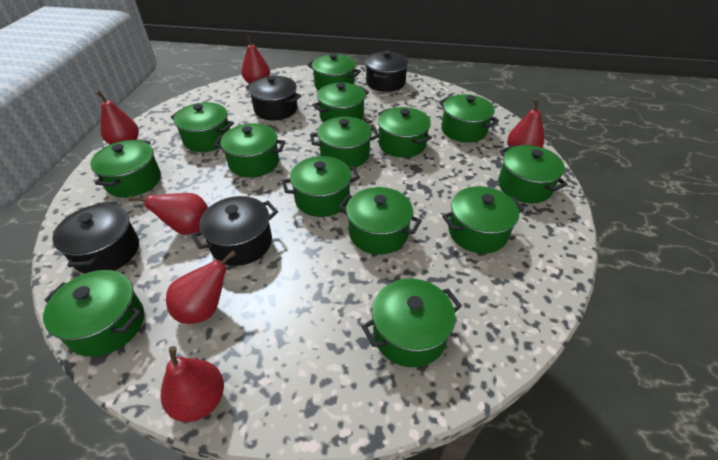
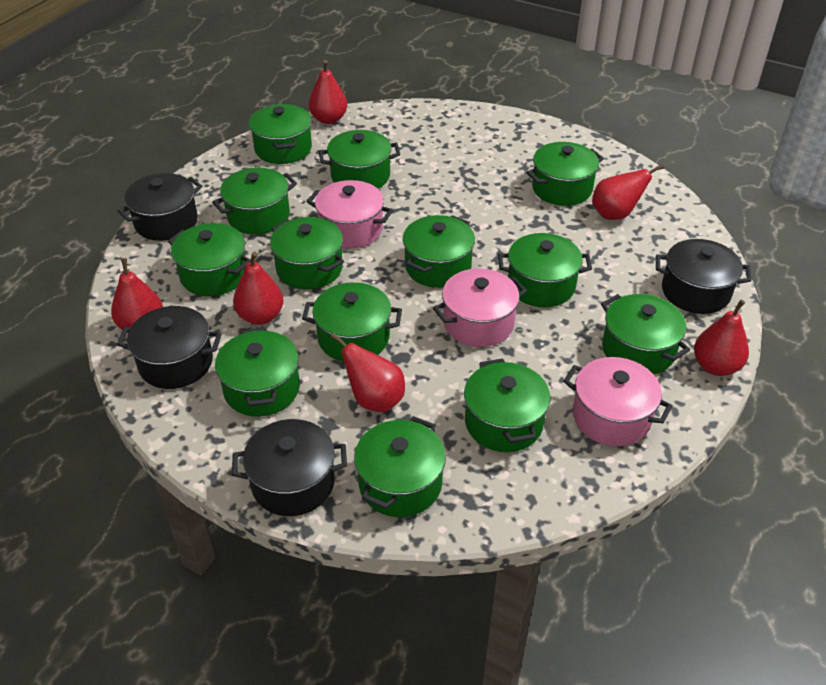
green pot: [43,270,144,357] [90,139,161,198] [170,102,234,152] [214,123,286,178] [282,156,360,217] [307,53,361,91] [310,117,379,168] [312,82,369,122] [339,187,422,255] [361,279,462,367] [378,107,432,158] [439,94,499,142] [442,186,524,254] [498,145,568,203] = 14 -> [168,223,251,296] [212,168,297,235] [215,327,300,417] [249,104,312,164] [270,217,344,290] [302,282,402,362] [319,130,401,188] [354,416,446,517] [403,215,475,288] [464,358,550,452] [498,233,592,307] [526,142,604,206] [601,294,690,375] = 13
pink pot: none = 0 -> [307,180,393,249] [433,269,527,347] [563,357,673,446] = 3

